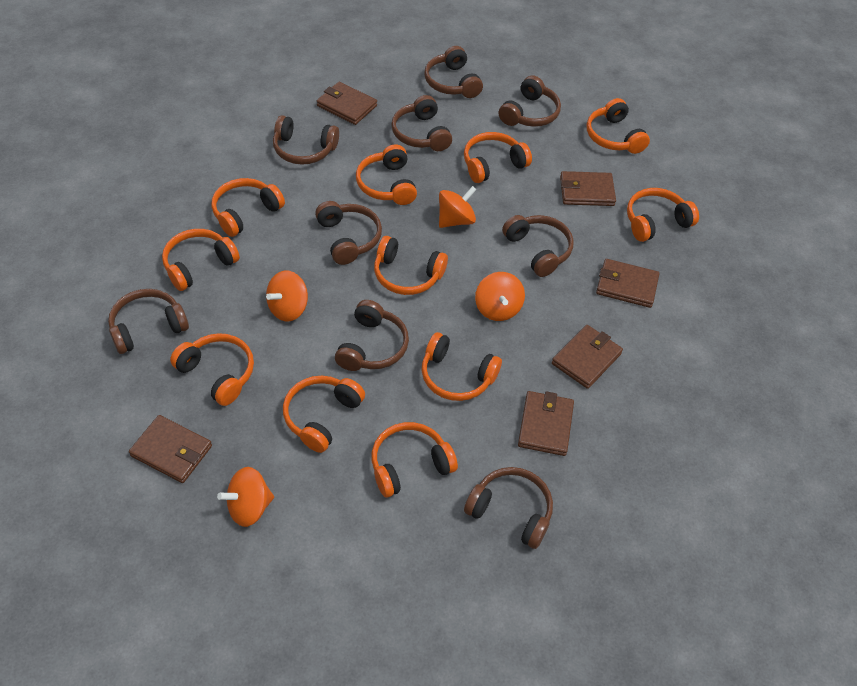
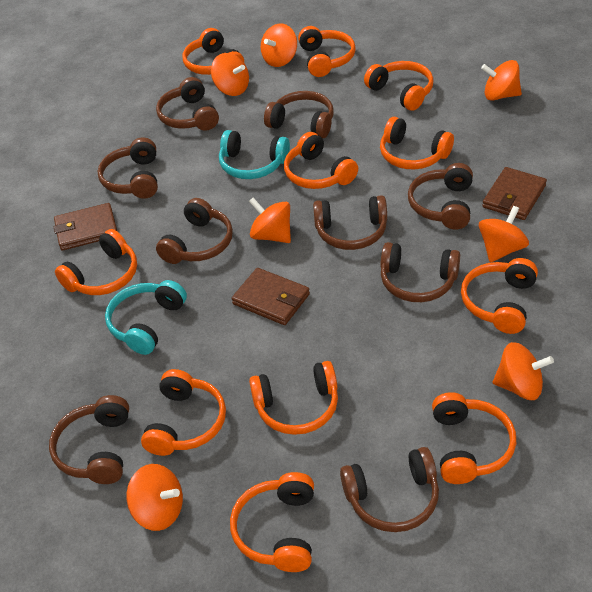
brown wallet: [129,415,212,483] [317,82,377,125] [518,391,574,456] [552,325,623,389] [560,171,616,206] [596,259,659,308] = 6 -> [54,203,118,251] [232,268,310,325] [482,167,547,220] = 3
orange spinning top: [217,467,274,527] [266,270,308,322] [439,186,477,228] [475,272,525,321] = 4 -> [127,464,183,531] [211,53,249,96] [249,198,291,243] [261,23,297,67] [479,206,529,262] [481,60,522,101] [493,342,554,400] = 7
turquoise headphones: none = 0 -> [105,280,187,355] [219,130,290,179] = 2

